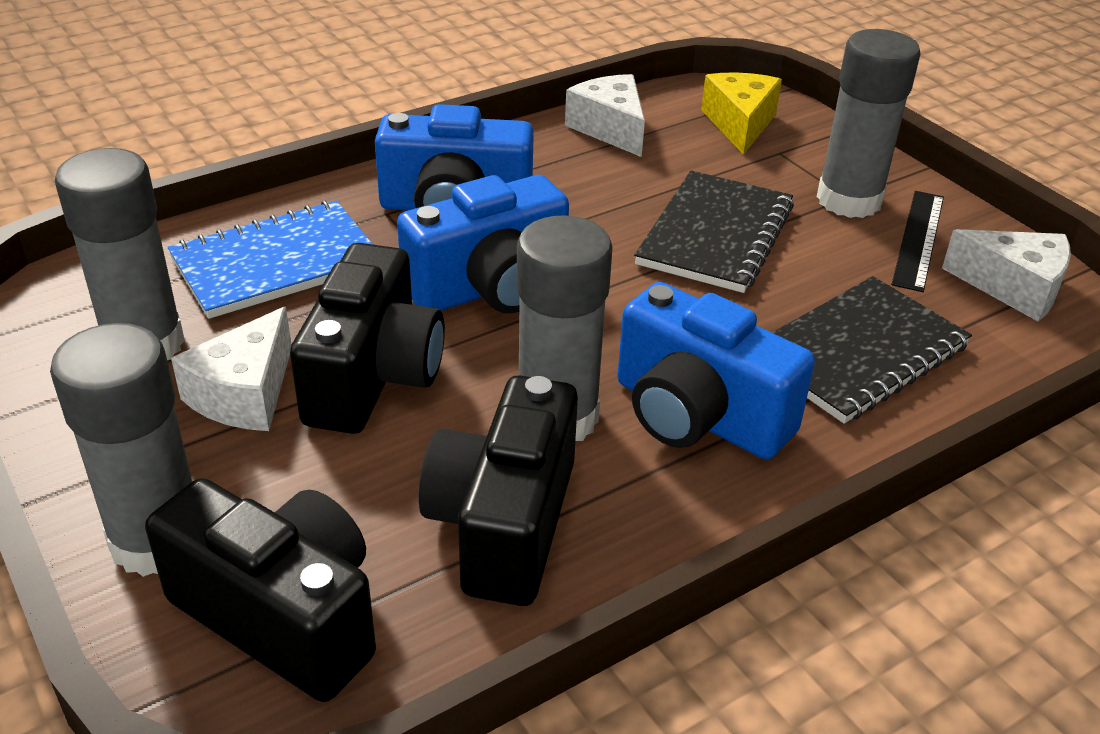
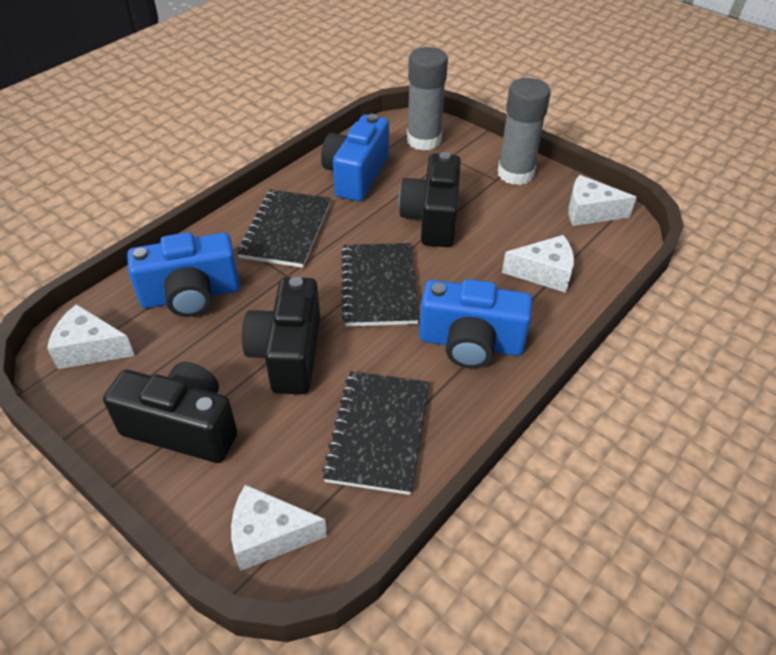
black notebook: [634,171,794,293] [772,276,972,424] = 2 -> [237,190,331,268] [322,371,429,495] [341,243,419,327] = 3
black ruler: [891,191,944,292] = 1 -> none = 0
blue notebook: [168,201,373,319] = 1 -> none = 0
grey glue stick: [50,323,192,577] [55,148,185,360] [516,215,613,441] [817,29,920,218] = 4 -> [407,47,448,151] [498,78,551,185] = 2
white cheese: [171,307,291,431] [565,74,645,157] [942,229,1071,322] = 3 -> [47,304,135,369] [231,484,327,571] [502,235,574,293] [568,175,637,226] = 4
yellow cheese: [701,72,782,155] = 1 -> none = 0

